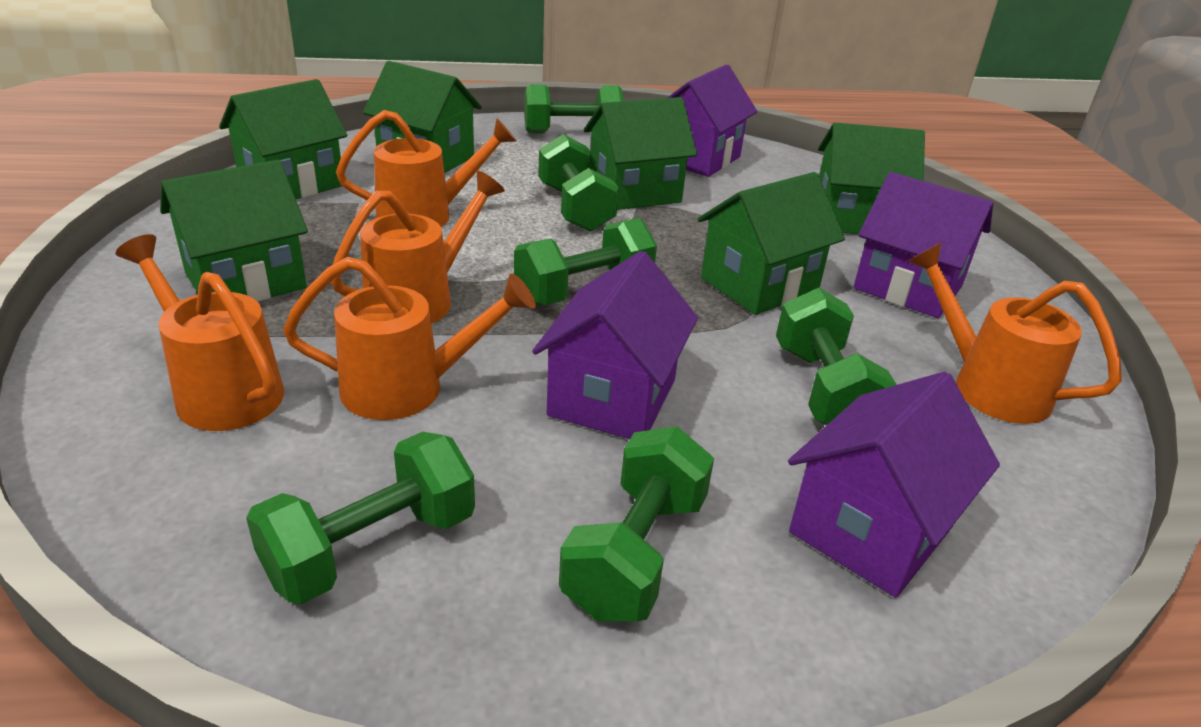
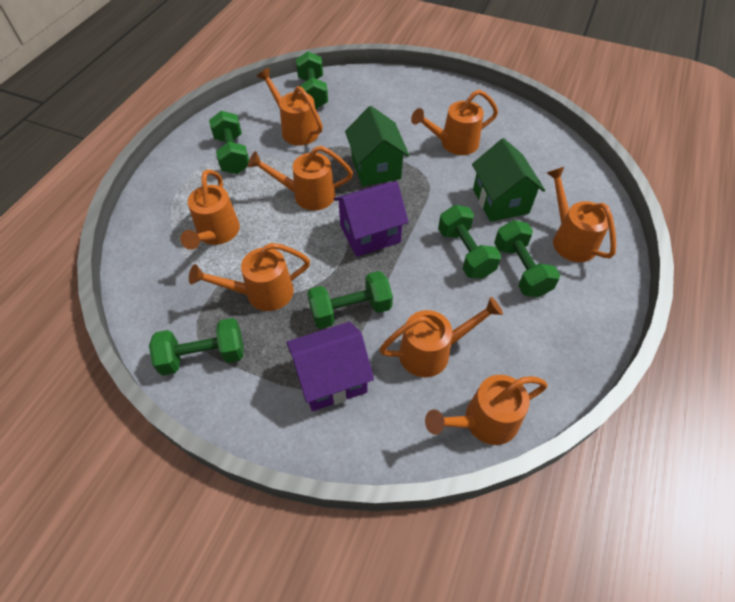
green house: [160,160,308,302] [219,79,348,199] [363,61,482,173] [584,97,697,210] [697,172,845,315] [818,123,925,234] = 6 -> [345,106,409,186] [472,138,545,222] = 2
orange watering can: [115,234,284,431] [283,257,536,420] [331,171,505,324] [336,110,516,227] [907,243,1122,424] = 5 -> [180,170,240,250] [189,243,310,311] [248,146,353,211] [257,68,323,146] [380,297,503,377] [411,90,498,155] [425,375,548,445] [547,167,616,262] = 8
purple house: [532,251,698,439] [667,64,757,177] [788,372,1000,598] [853,172,993,318] = 4 -> [286,322,374,411] [334,181,409,257] = 2

